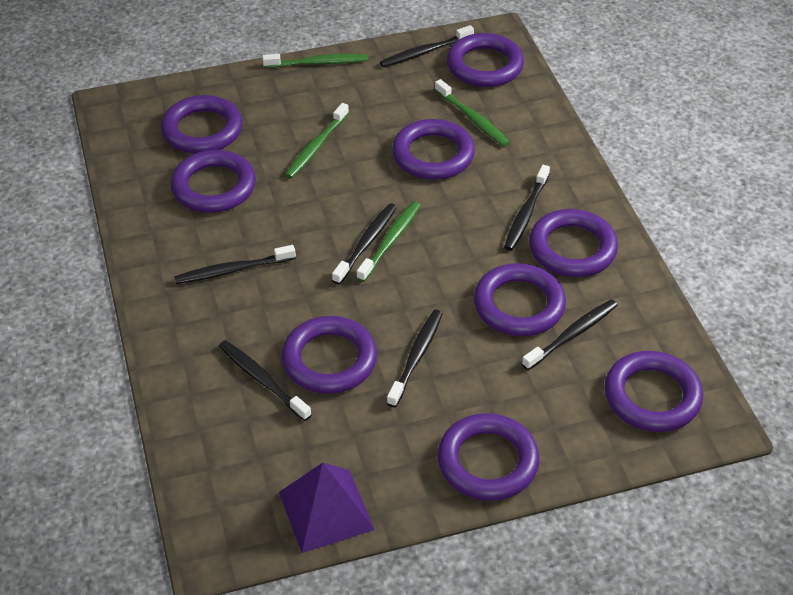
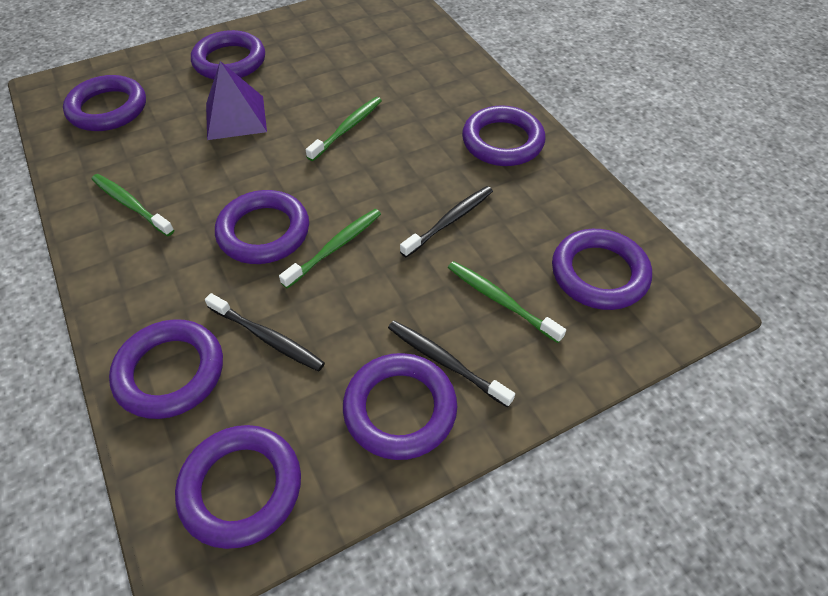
black toothbrush: [174,245,296,284] [219,340,311,421] [332,203,397,285] [380,25,474,67] [387,310,443,407] [504,165,550,251] [522,299,618,370] = 7 -> [205,293,325,371] [388,321,515,407] [400,186,493,258] = 3
purple ring: [161,95,243,154] [171,150,256,213] [281,316,377,394] [392,119,475,180] [437,413,539,501] [447,33,524,87] [474,263,566,336] [529,209,618,277] [605,351,703,432] = 9 -> [63,75,146,131] [109,319,223,419] [175,425,301,549] [191,30,265,79] [215,190,309,264] [343,353,457,460] [462,105,545,166] [552,229,652,310] = 8

